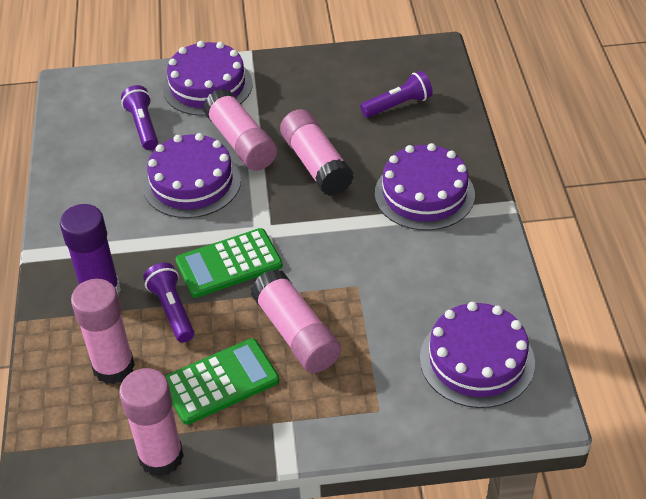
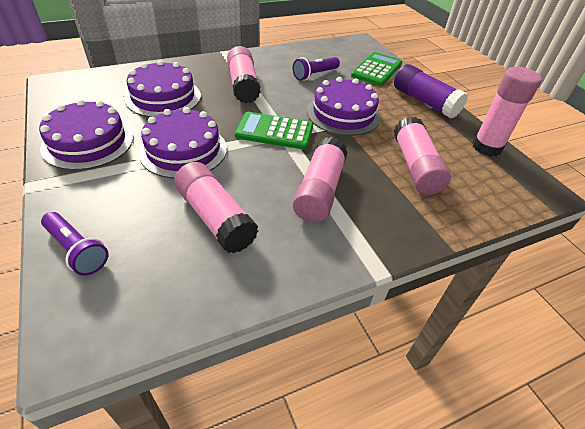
purple flashlight: [121,85,158,150] [143,263,194,342] [360,71,433,118] = 3 -> [41,212,108,276] [293,57,340,81] = 2

